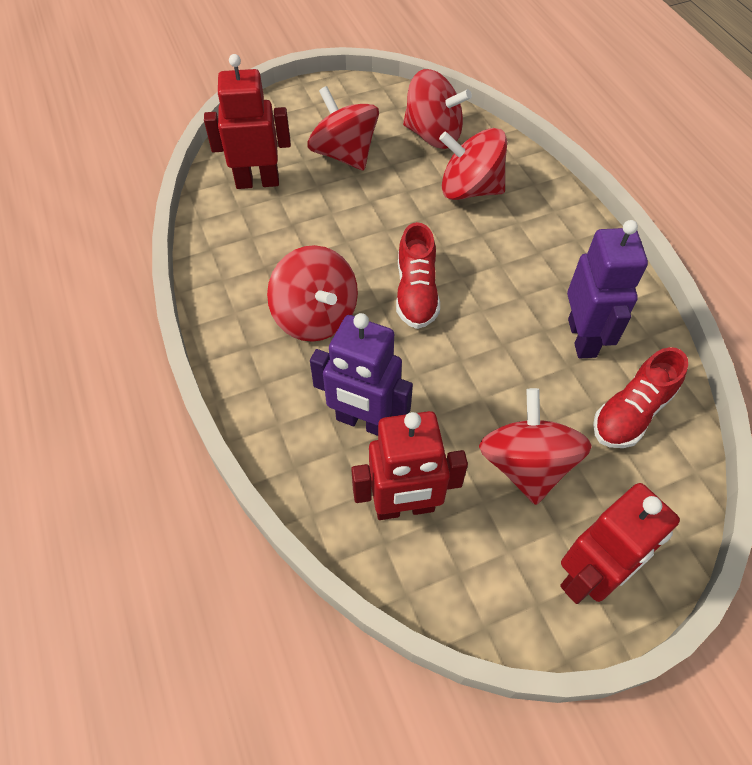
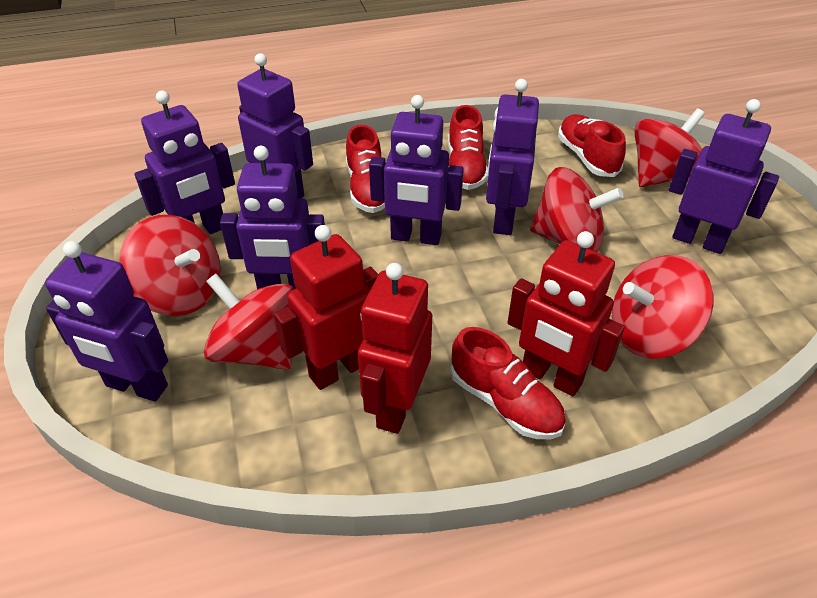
purple robot: [310,313,413,436] [567,220,648,358] = 2 -> [45,241,168,402] [135,91,235,234] [220,146,325,289] [237,53,313,198] [369,95,464,245] [486,79,539,235] [669,99,779,254] = 7
red shoe: [396,222,440,329] [593,347,688,448] = 2 -> [346,125,385,213] [448,105,488,190] [451,327,566,439] [558,114,626,177] = 4

